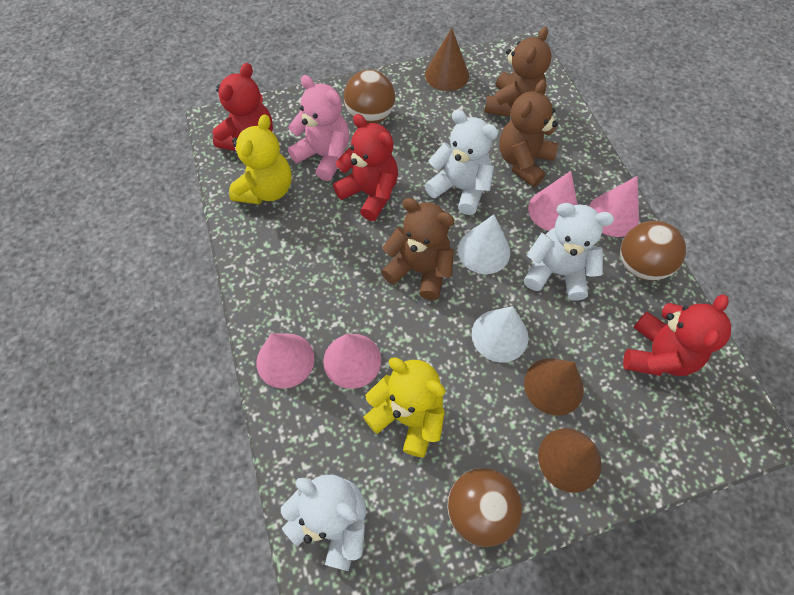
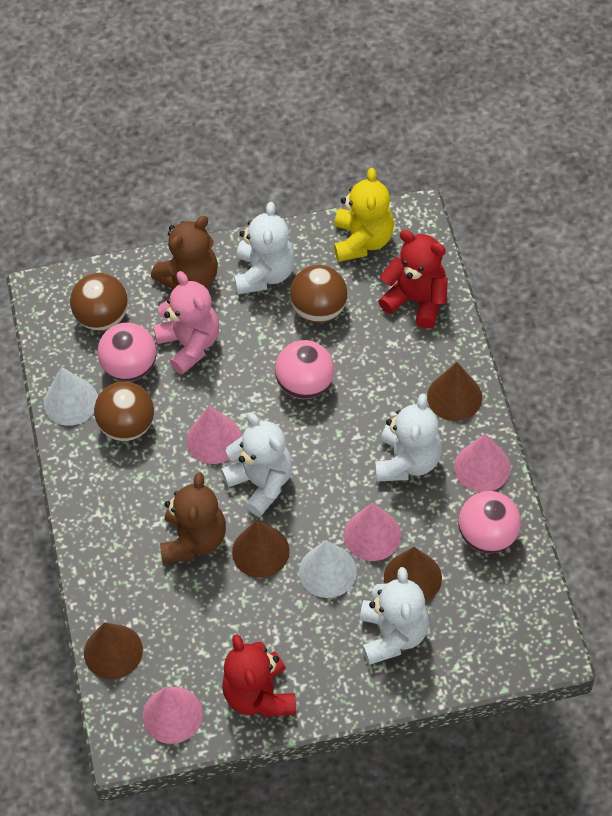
brown cone: [425,28,469,91] [524,358,584,416] [538,428,602,493] = 3 -> [84,622,143,679] [232,520,290,578] [384,547,442,602] [427,362,482,421] = 4
brown teddy bear: [381,198,454,300] [484,27,551,117] [499,79,559,187] = 3 -> [151,216,218,289] [160,472,226,564] = 2
pink ball: none = 0 -> [98,323,157,381] [275,340,334,399] [458,491,521,553] = 3
red teddy bear: [213,63,273,151] [333,114,398,221] [623,294,731,376] = 3 -> [222,634,296,717] [378,230,448,329] = 2
white teddy bear: [281,475,366,571] [425,110,498,215] [524,203,614,301] = 3 -> [221,412,293,517] [234,202,295,295] [360,567,429,665] [375,393,442,481] = 4
yellow teddy bear: [229,114,292,204] [363,357,445,458] = 2 -> [334,168,394,262] = 1

